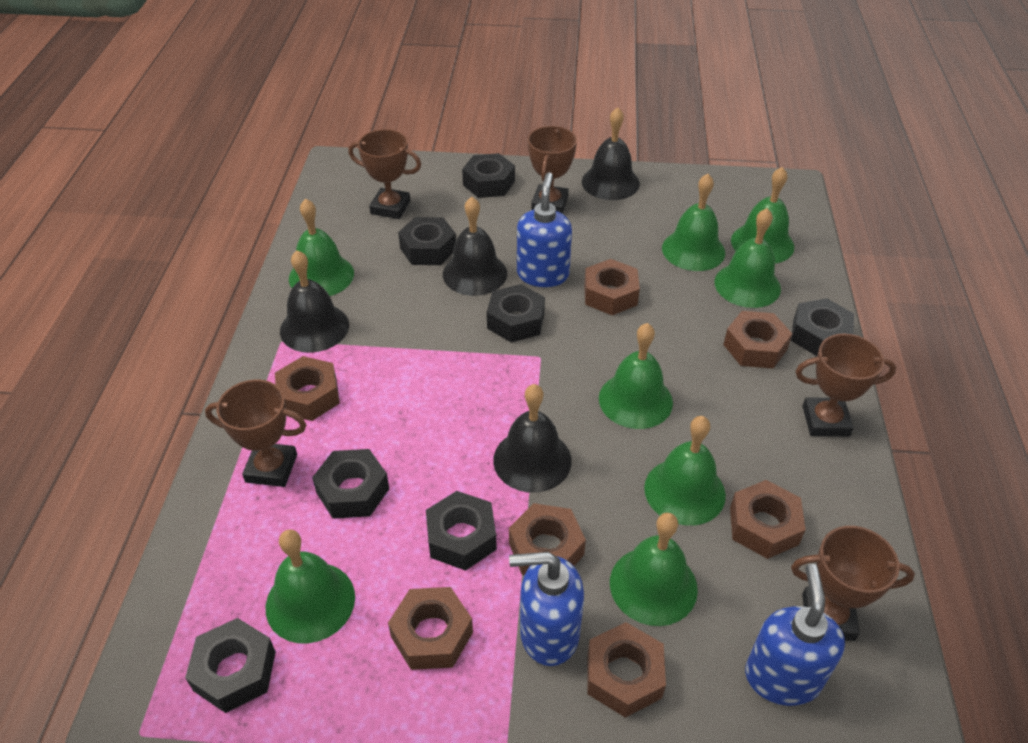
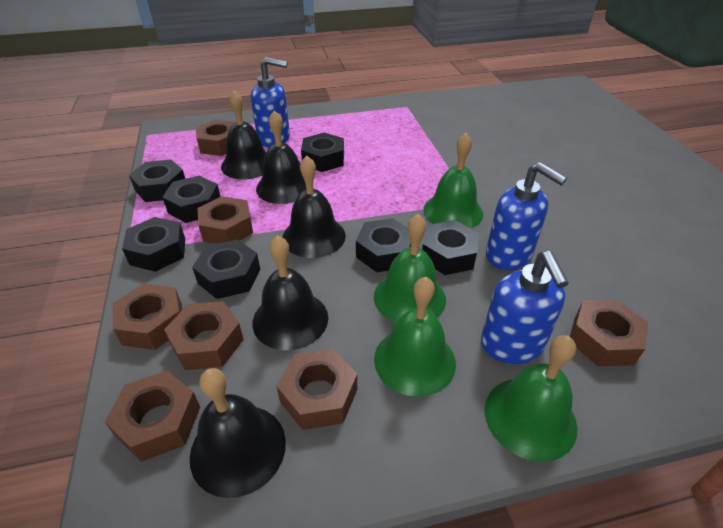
black bell: [280,250,349,353] [443,197,507,296] [493,384,572,493] [582,107,640,200] = 4 -> [190,368,286,498] [221,91,266,179] [253,235,328,350] [256,110,306,204] [282,156,346,258] = 5
brown trophy: [205,380,306,487] [348,129,421,219] [528,126,577,214] [791,526,915,641] [795,334,896,436] = 5 -> none = 0
green bell: [266,529,355,643] [289,199,354,296] [599,323,673,429] [610,513,698,626] [644,416,726,526] [662,174,725,271] [714,208,781,308] [731,167,794,263] = 8 -> [374,214,446,323] [374,277,456,397] [423,133,483,228] [485,335,577,462] = 4

